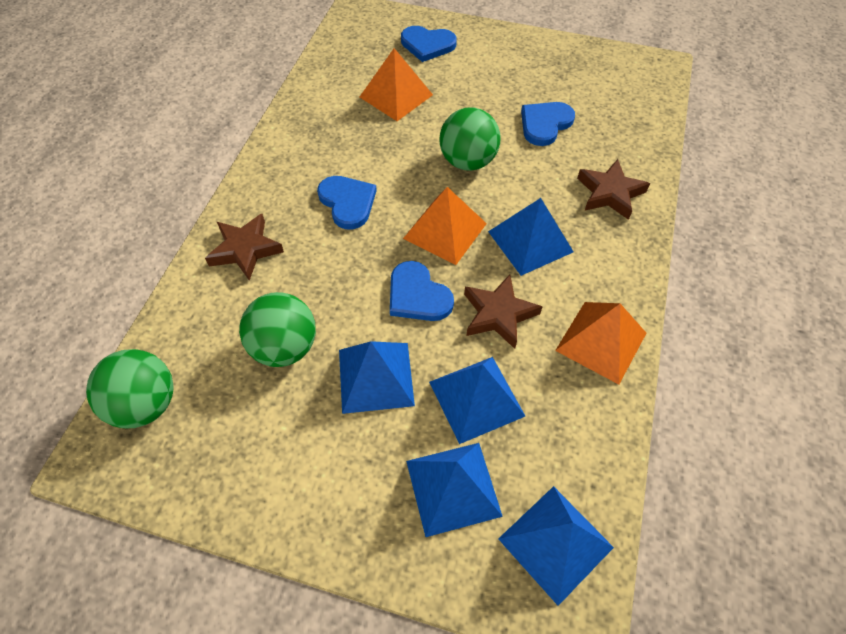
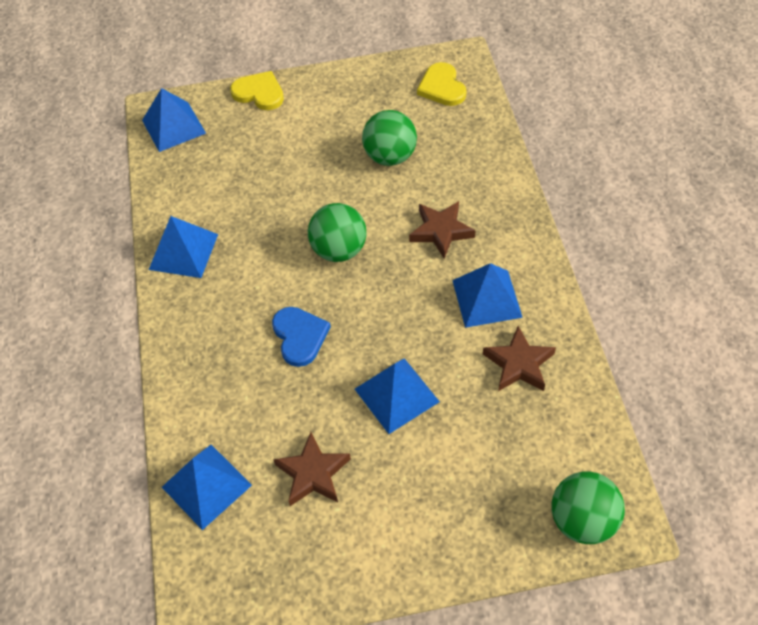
blue heart: [317,176,377,230] [390,261,454,321] [401,26,457,62] [521,102,575,146] = 4 -> [272,307,331,367] = 1
orange pyramid: [360,48,433,121] [403,187,487,265] [555,302,646,384] = 3 -> none = 0
yellow heart: none = 0 -> [230,71,284,110] [417,62,466,106] = 2

